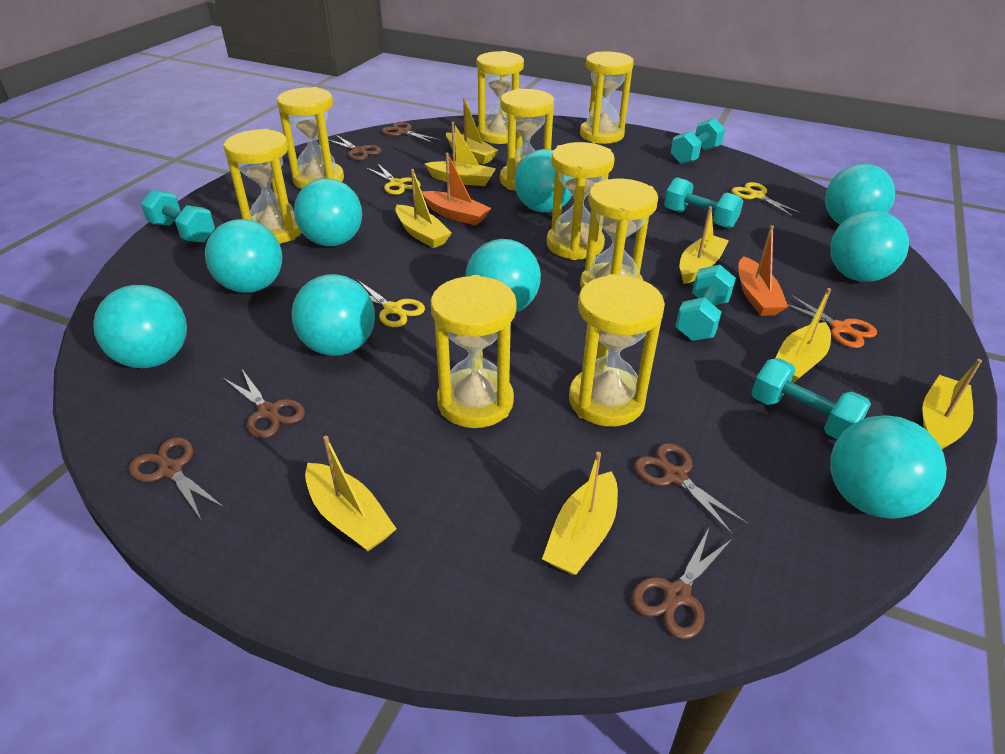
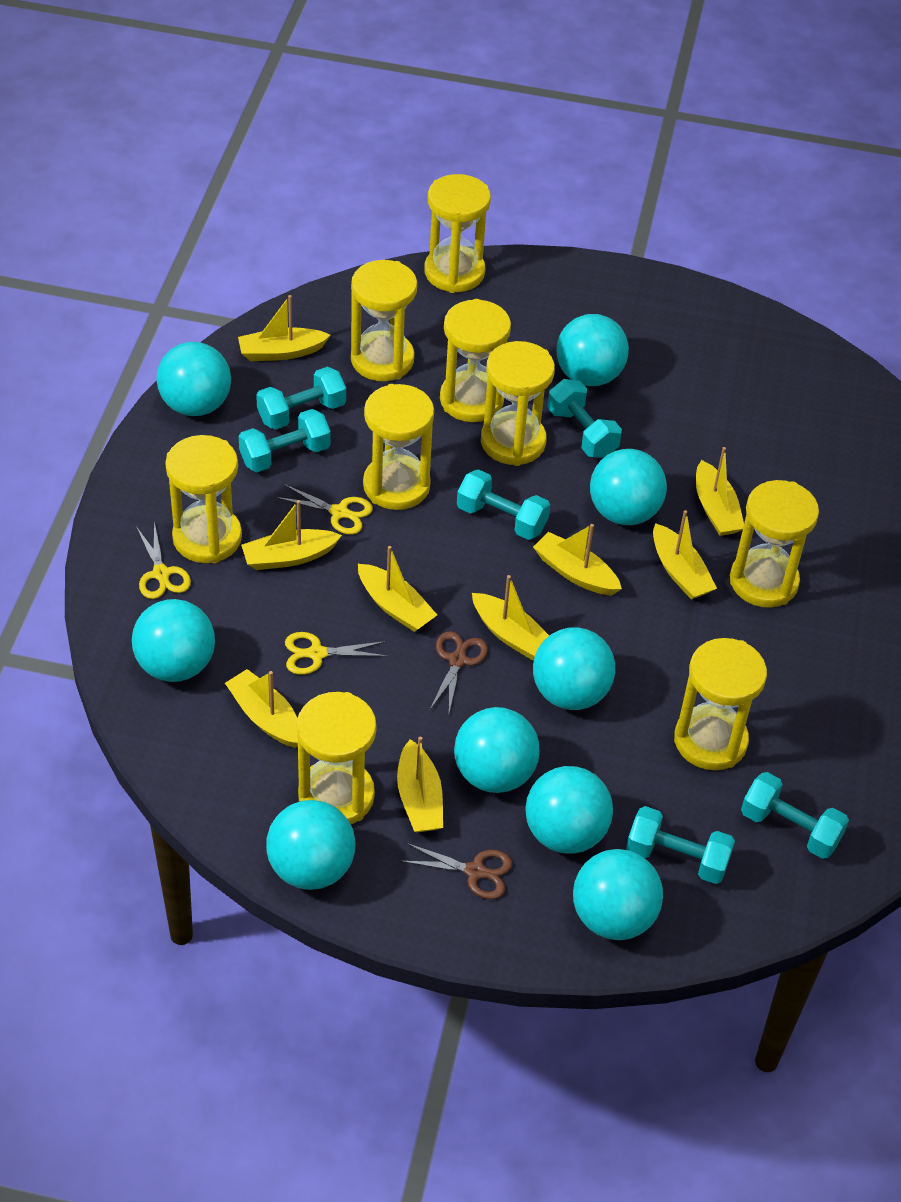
brown scissors: [129,437,224,521] [223,369,305,438] [328,135,381,160] [382,122,441,143] [631,526,733,639] [634,443,749,535] = 6 -> [400,843,513,899] [430,631,488,713] = 2
orange boat: [422,153,491,226] [738,225,788,316] = 2 -> none = 0
orange scissors: [787,294,877,348] = 1 -> none = 0
turquoise dumbbell: [141,189,215,243] [664,177,743,228] [671,118,725,164] [675,264,736,341] [751,358,871,439] = 5 -> [239,409,331,472] [256,367,346,430] [457,469,550,540] [548,379,622,458] [626,806,735,884] [741,772,849,859] = 6
yellow boat: [305,436,396,551] [395,169,452,248] [424,122,496,186] [446,98,498,164] [542,452,618,575] [679,206,729,284] [775,288,831,383] [922,359,982,449] = 8 -> [225,669,298,748] [238,295,331,361] [241,500,342,570] [358,546,437,632] [397,737,443,832] [472,575,549,661] [533,524,622,596] [653,510,717,600] [696,447,744,536] = 9

